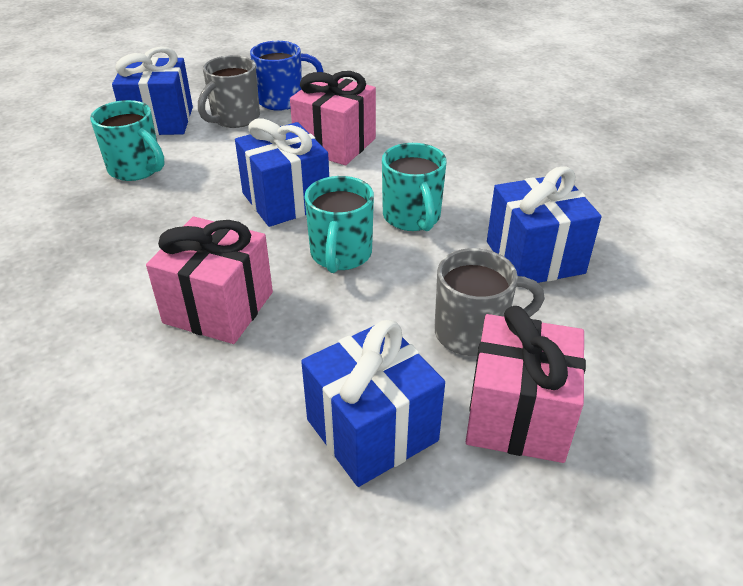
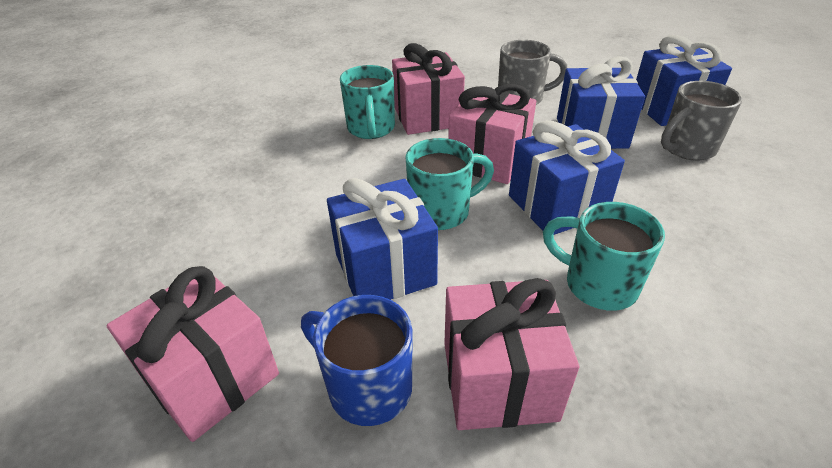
pink gift: [146,217,273,344] [290,71,376,165] [466,306,586,463] = 3 -> [106,266,279,442] [392,43,465,135] [444,278,579,430] [448,84,536,184] = 4

